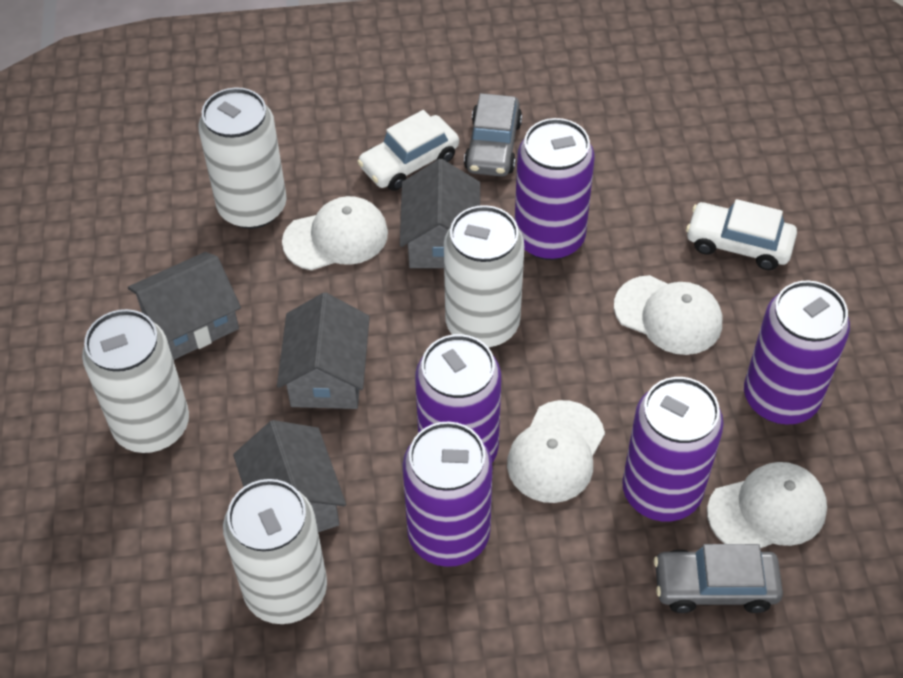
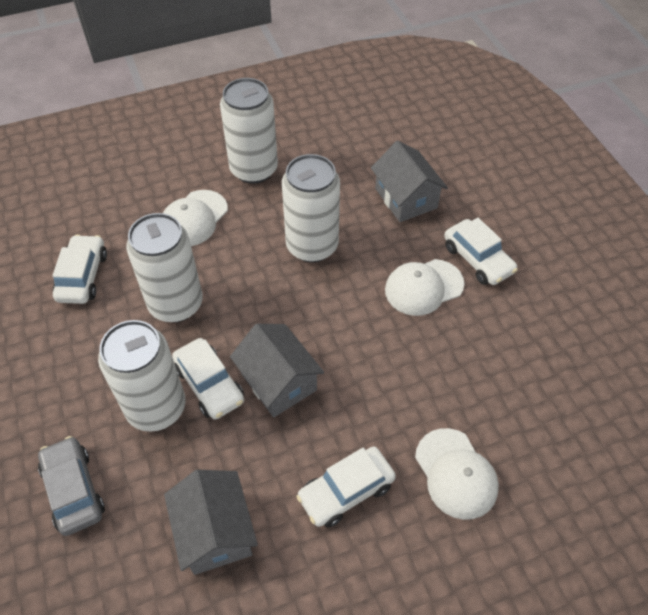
grey car: [464,93,522,176] [654,544,783,613] = 2 -> [38,436,105,536] = 1
grey house: [128,252,241,360] [233,420,346,532] [277,293,370,409] [400,159,480,268] = 4 -> [164,470,258,575] [230,324,324,417] [371,141,448,222] = 3
purple can: [402,422,492,567] [415,334,501,463] [515,118,595,260] [622,377,724,522] [744,280,850,425] = 5 -> none = 0
white cap: [282,196,388,270] [507,400,605,503] [614,275,722,355] [707,462,827,548] = 4 -> [163,190,228,246] [385,259,464,316] [415,428,499,520] = 3
white car: [357,110,459,191] [686,199,797,270] = 2 -> [52,234,107,304] [172,338,244,420] [296,446,396,528] [444,218,518,285] = 4

